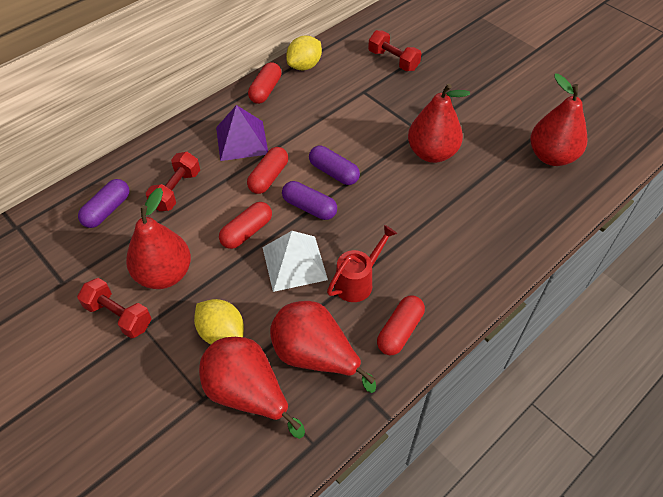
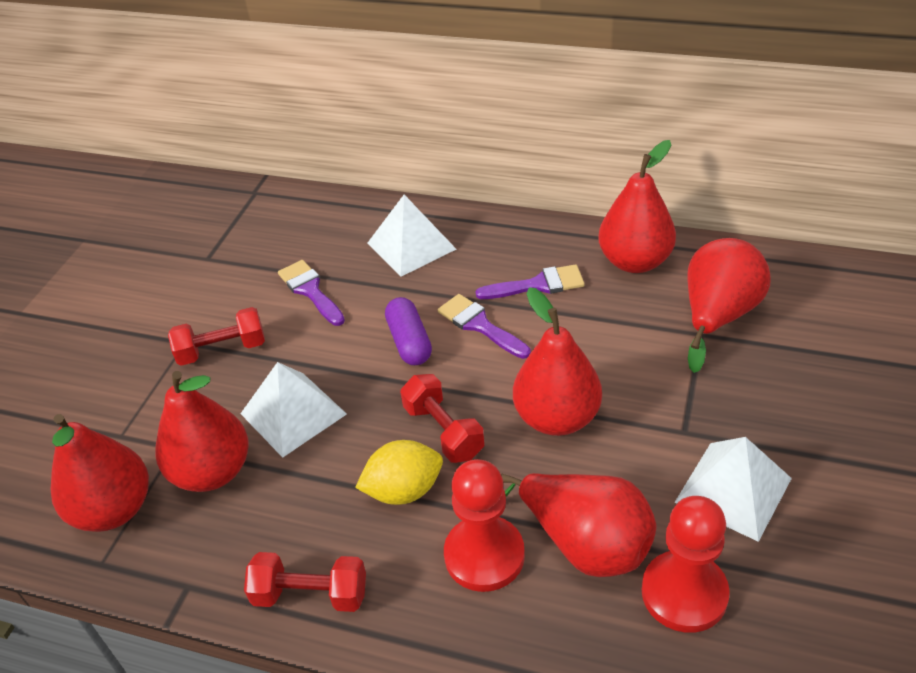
purple brush: none = 0 -> [278,260,345,326] [438,294,531,359] [475,264,585,299] = 3
purple capsule: [78,179,129,228] [282,181,337,220] [309,146,360,185] = 3 -> [385,297,432,365] = 1
purple pyramid: [216,105,268,161] = 1 -> none = 0
red capsule: [219,202,272,249] [247,147,288,194] [248,62,281,104] [377,296,425,355] = 4 -> none = 0
red pawn: none = 0 -> [444,459,525,592] [642,496,730,633] = 2
red pear: [126,188,191,289] [199,337,305,439] [270,301,376,393] [408,84,470,163] [530,74,587,166] = 5 -> [51,414,149,532] [155,371,248,492] [501,473,657,577] [513,287,602,436] [598,140,676,273] [687,238,771,373] = 6
red watering can: [327,225,397,302] = 1 -> none = 0
white pyramid: [262,231,328,292] = 1 -> [240,362,347,458] [367,195,456,277] [675,437,792,542] = 3
yellow lemon: [194,299,244,344] [286,36,322,70] = 2 -> [355,440,443,505] = 1

